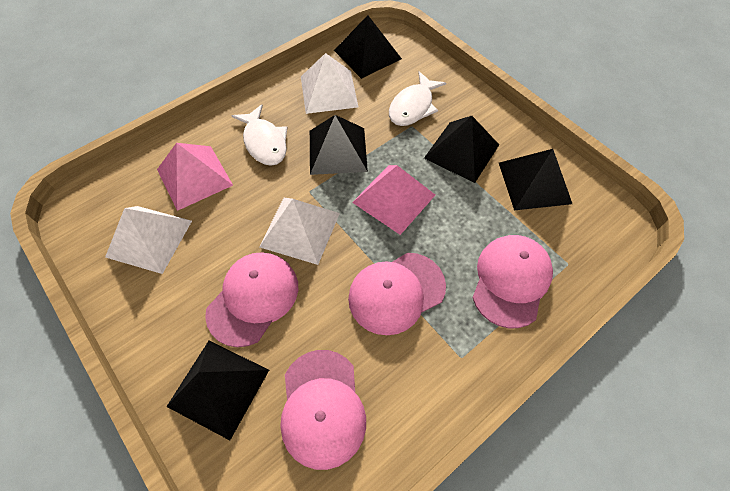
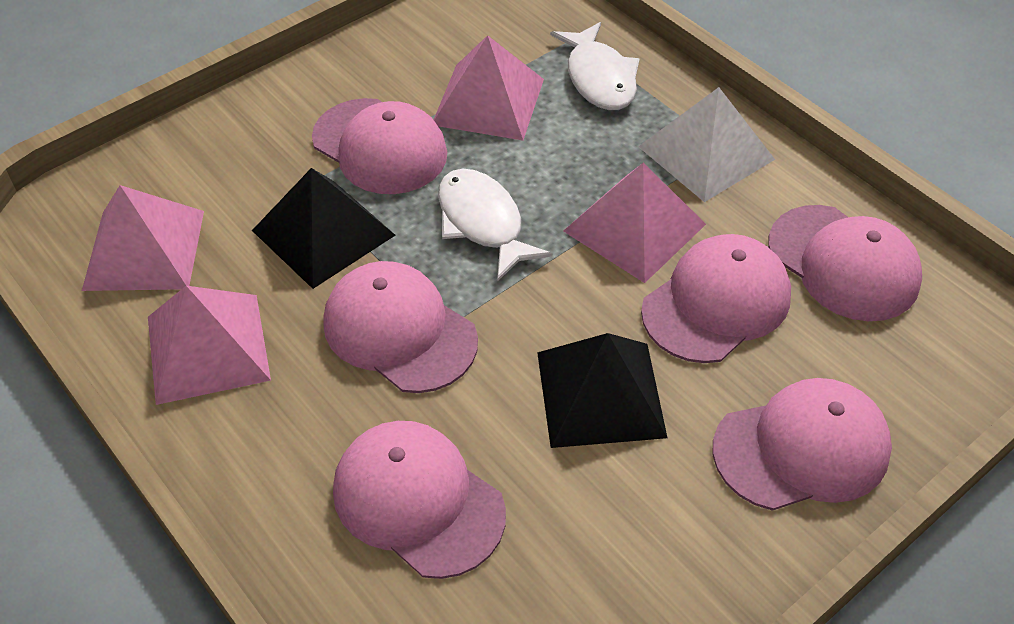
black pyramid: [166,341,269,440] [310,115,368,175] [334,15,402,79] [424,116,499,183] [499,149,572,210] = 5 -> [252,168,395,289] [537,333,668,448] = 2
pink cap: [205,252,298,347] [280,350,366,470] [348,253,446,335] [472,235,553,328] = 4 -> [312,98,447,194] [323,261,478,393] [333,421,506,579] [641,234,791,363] [713,378,892,511] [768,205,922,321] = 6
pink pyramid: [157,143,233,211] [352,165,435,235] = 2 -> [82,185,204,291] [148,286,271,405] [434,35,544,141] [563,163,706,283] = 4
white pyramid: [105,206,192,274] [259,198,340,265] [301,53,358,114] = 3 -> [638,87,775,202] = 1

